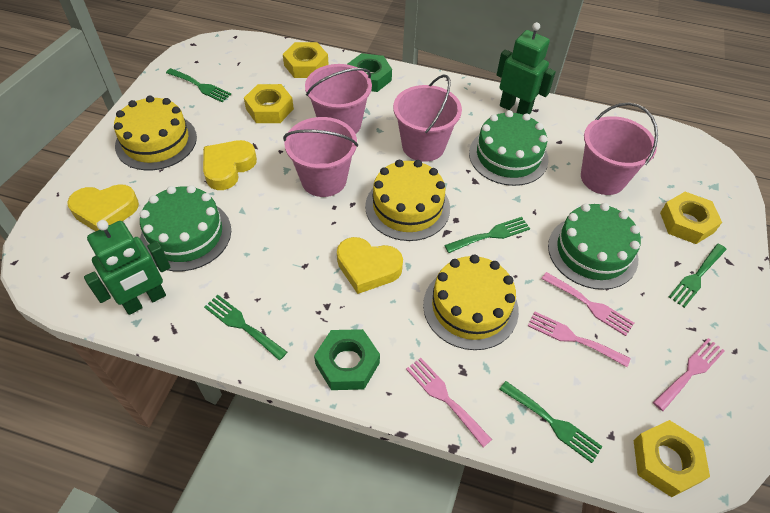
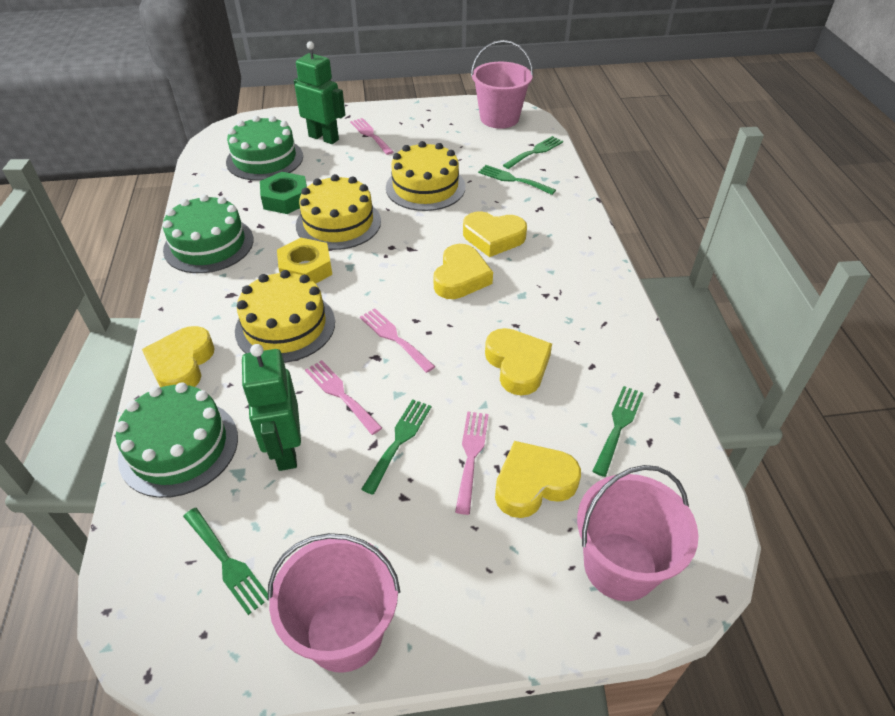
green nut: [314,329,380,390] [347,53,392,92] = 2 -> [260,172,307,214] = 1
pink bucket: [283,117,358,197] [305,64,372,134] [393,74,462,162] [581,103,658,195] = 4 -> [268,533,400,673] [471,40,533,129] [577,465,699,601] = 3
yellow heart: [67,184,139,231] [203,140,257,190] [337,237,403,294] = 3 -> [142,326,215,387] [433,244,493,299] [463,211,527,257] [485,328,552,396] [495,441,581,518] = 5
yellow nut: [244,84,294,123] [283,42,329,78] [634,420,710,497] [660,192,722,244] = 4 -> [277,238,332,284] = 1

